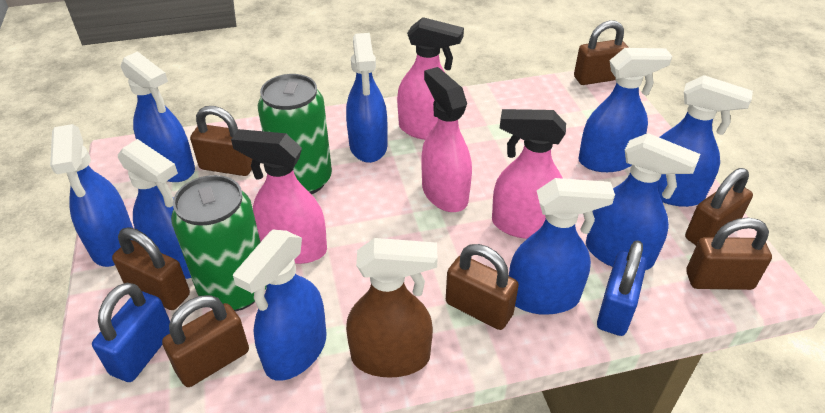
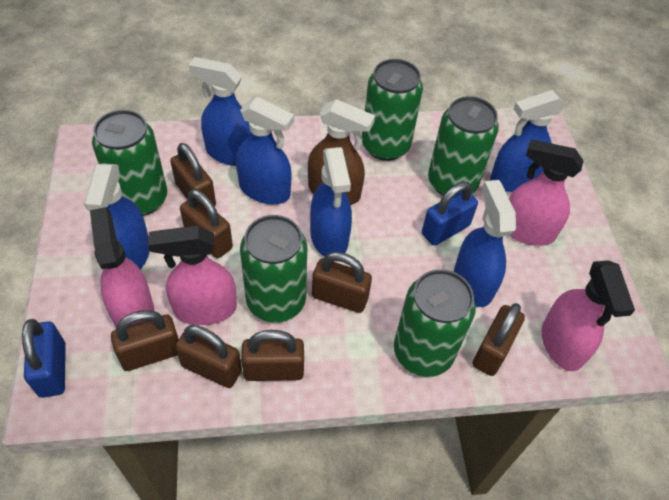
blue spray bottle: [50,124,133,267] [118,139,191,279] [121,51,195,182] [233,230,326,381] [346,33,388,163] [509,178,615,315] [578,48,672,172] [586,133,700,270] [658,75,753,207] = 9 -> [84,163,150,269] [188,57,251,166] [236,97,294,205] [310,147,352,257] [454,180,516,307] [490,90,565,192] = 6
green can: [171,175,267,311] [258,74,332,194] = 2 -> [92,110,167,216] [240,215,307,323] [362,59,423,161] [394,269,476,377] [428,96,499,196] = 5

